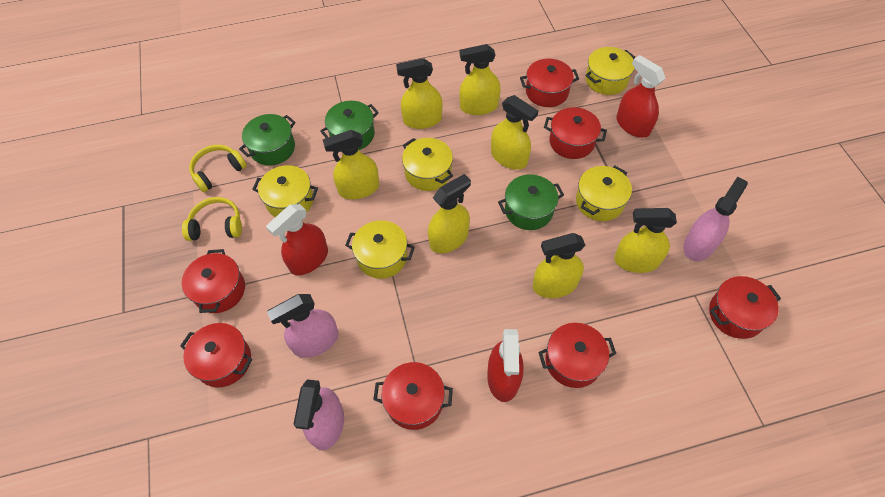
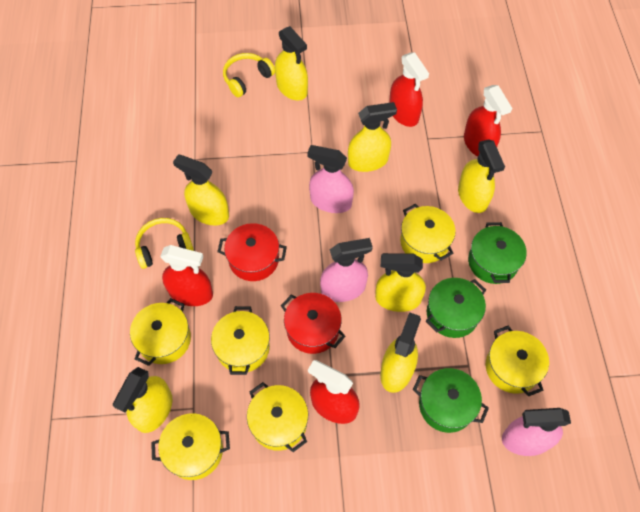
red pot: [180,323,252,388] [182,249,245,313] [373,362,453,430] [520,58,579,107] [538,323,616,388] [544,107,607,159] [709,276,781,339] = 7 -> [217,223,287,281] [281,293,346,354] = 2
red spray bottle: [266,204,328,275] [487,329,524,402] [617,55,666,138] = 3 -> [160,245,213,306] [308,360,360,424] [389,52,429,127] [464,85,512,157] = 4
yellow pot: [252,165,318,217] [345,220,415,279] [402,138,453,191] [576,166,632,221] [585,47,635,95] = 5 -> [130,298,191,366] [151,413,230,480] [211,306,270,375] [247,382,308,452] [400,204,456,263] [486,325,549,397] = 6

